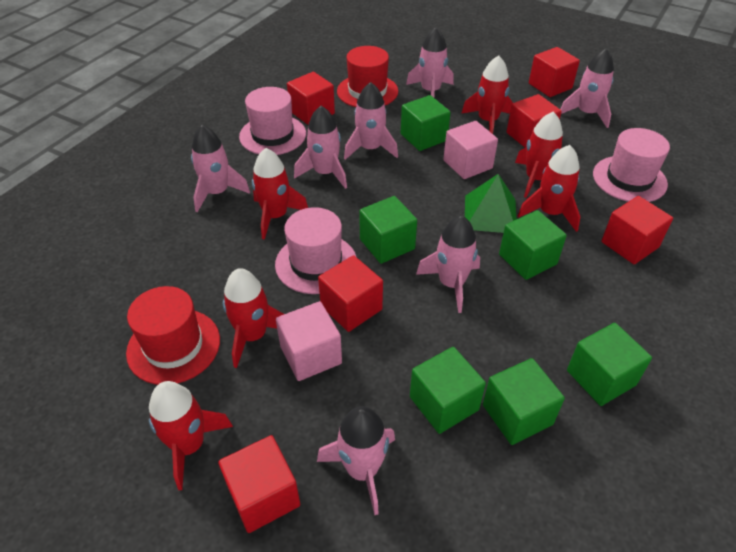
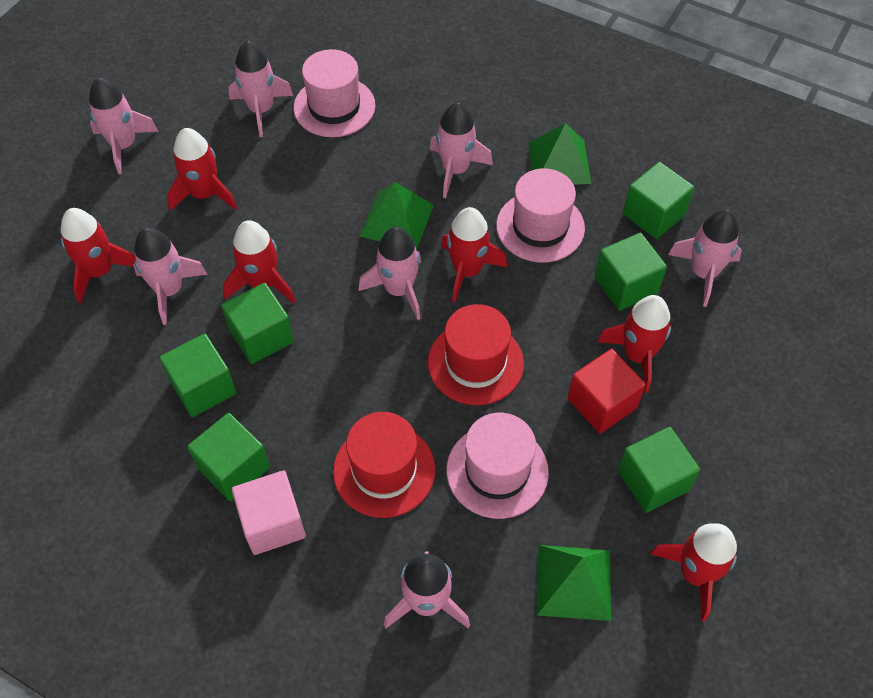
green pyramid: [465,174,516,233] = 1 -> [360,182,434,250] [528,123,592,185] [537,545,611,621] = 3
pink cube: [276,301,342,381] [443,121,498,179] = 2 -> [232,470,306,555] = 1
red cube: [218,435,300,533] [287,72,335,125] [318,255,383,332] [506,94,562,147] [529,47,580,97] [601,196,673,264] = 6 -> [568,349,646,434] = 1

